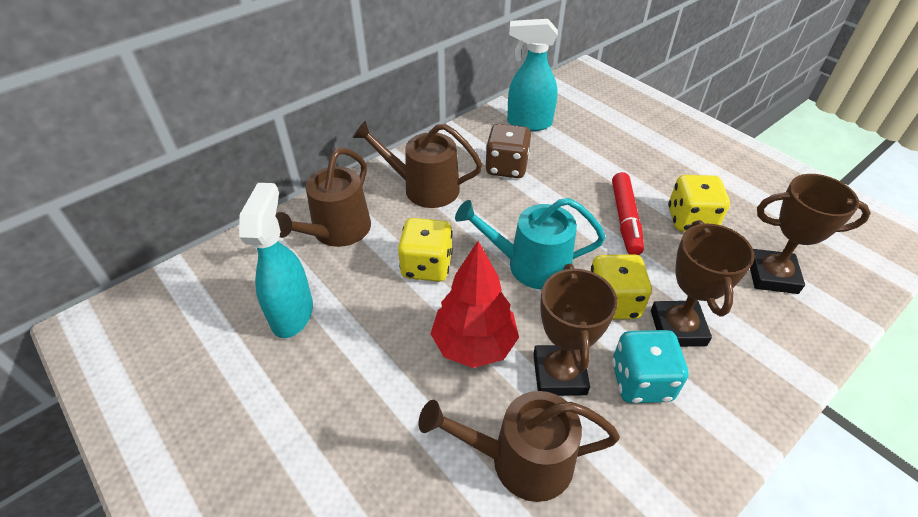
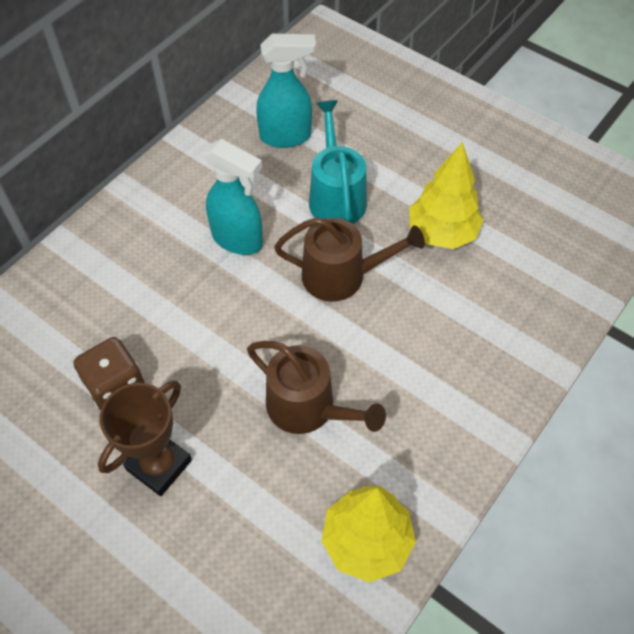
brown trophy: [533,264,618,396] [651,220,754,347] [750,174,871,294] = 3 -> [98,380,192,496] = 1
brown watering can: [275,148,371,247] [353,121,483,208] [418,391,620,502] = 3 -> [247,341,386,434] [274,217,425,302] = 2
red marker: [612,172,644,255] = 1 -> none = 0
red tree: [431,241,519,368] = 1 -> none = 0
turquoise dice: [612,330,688,403] = 1 -> none = 0
yellow dice: [398,218,453,282] [590,254,652,319] [668,175,730,232] = 3 -> none = 0
yellow tree: none = 0 -> [321,486,416,583] [409,142,483,249] = 2

